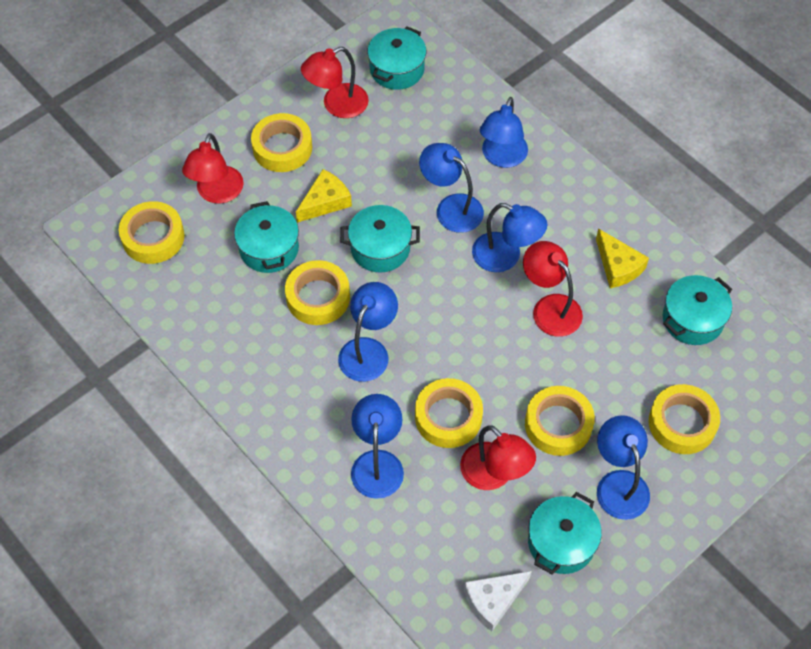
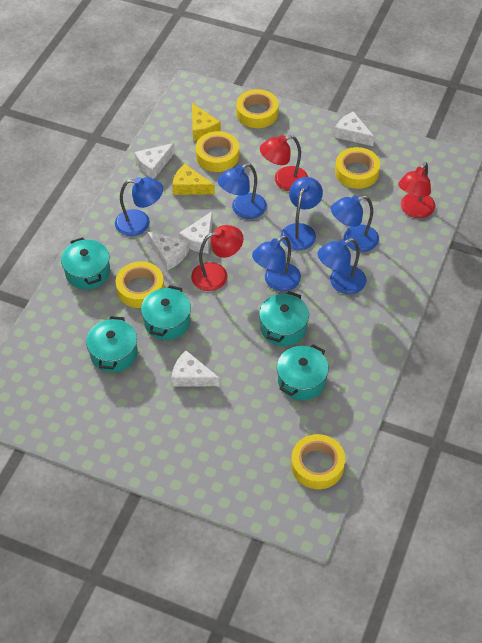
red lamp: [182,133,244,204] [301,47,369,118] [460,425,536,490] [523,241,583,337] = 4 -> [191,225,243,291] [260,135,308,191] [398,162,435,218] = 3
white cheese: [464,571,531,632] = 1 -> [135,143,175,179] [147,232,189,271] [172,350,220,387] [179,212,213,253] [334,111,374,146] = 5
yellow tape: [119,201,185,264] [251,113,312,172] [285,260,350,325] [415,378,483,448] [525,386,595,456] [649,384,720,454] = 6 -> [116,261,164,308] [196,131,239,172] [236,89,279,128] [291,434,345,489] [335,147,380,189] = 5

